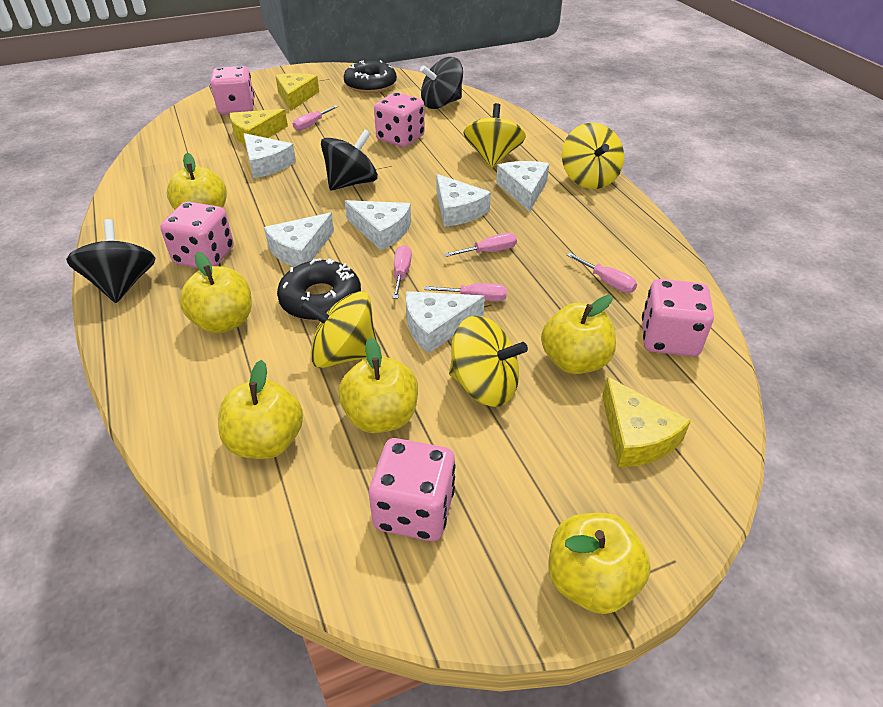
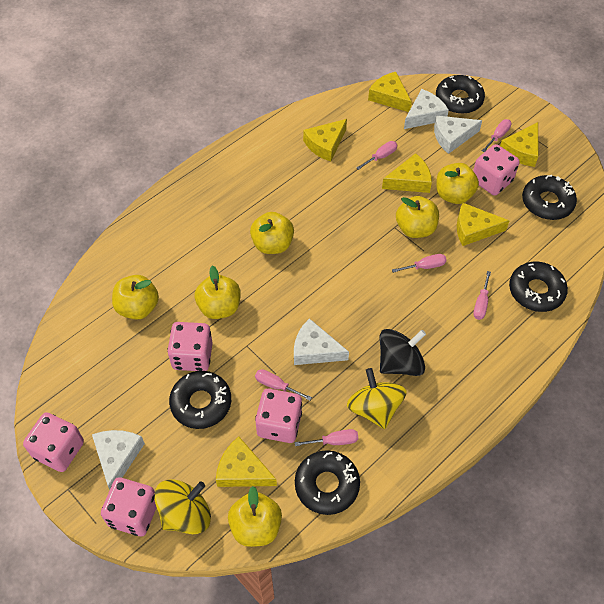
black donut: [277,258,361,321] [344,60,397,93] = 2 -> [169,371,231,429] [295,450,360,515] [436,75,485,114] [509,262,568,312] [522,175,577,220] = 5
black spinning top: [66,219,155,303] [321,129,378,190] [420,57,463,109] = 3 -> [380,329,426,376] = 1
pink screwdriver: [293,105,338,131] [393,245,412,299] [424,283,507,302] [444,233,517,257] [567,253,637,293] = 5 -> [255,369,312,401] [295,429,358,446] [356,141,397,170] [392,254,447,273] [473,271,491,320] [482,119,512,152] = 6
white cheese: [243,133,296,178] [264,213,334,267] [345,200,411,250] [406,291,485,353] [436,174,491,227] [496,161,549,212] = 6 -> [92,430,145,489] [294,318,349,365] [404,89,449,129] [434,115,482,154] = 4
yellow cheese: [230,109,288,146] [275,73,319,111] [602,377,691,467] = 3 -> [216,436,277,487] [303,119,347,162] [368,72,412,112] [382,153,432,193] [457,203,510,246] [500,122,539,167] = 6
yellow spinning top: [300,291,377,368] [449,316,528,407] [463,103,526,168] [562,123,624,189] = 4 -> [154,479,211,534] [347,368,407,429] = 2

